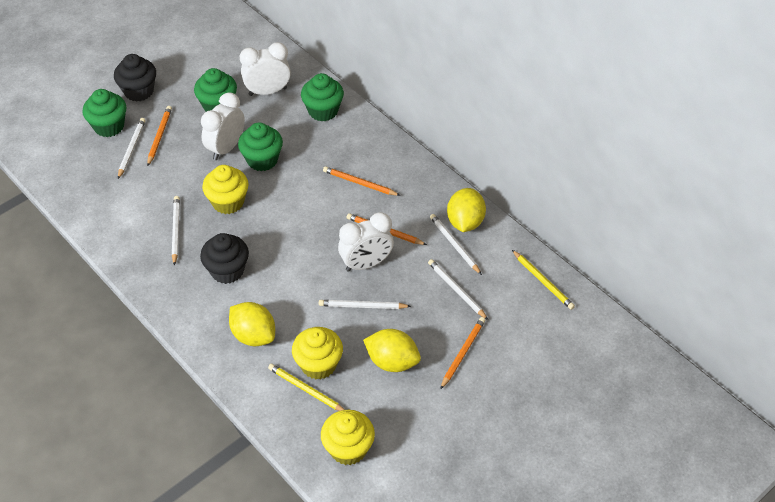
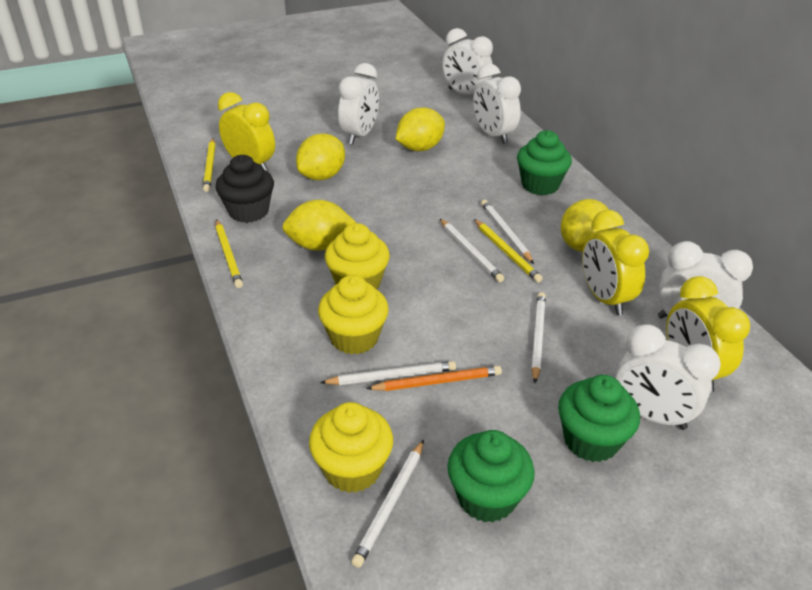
black cupcake: [114,54,156,102] [200,233,249,284] = 2 -> [216,155,274,223] = 1
green cupcake: [83,89,126,137] [194,68,237,112] [238,122,283,171] [301,73,344,121] = 4 -> [447,430,535,522] [517,130,572,195] [558,375,640,462] = 3
orange pencil: [147,106,172,166] [323,166,401,196] [347,213,427,245] [441,317,485,389] = 4 -> [366,366,502,391] = 1
white clock: [201,92,245,160] [240,42,291,96] [338,212,394,272] = 3 -> [338,63,379,145] [442,28,493,95] [473,64,521,144] [615,324,721,430] [658,241,753,319] = 5
yellow clock: none = 0 -> [218,92,275,172] [582,210,649,316] [666,276,750,393] = 3
yellow lemon: [229,302,275,346] [363,329,421,372] [447,188,486,232] = 3 -> [282,200,356,251] [296,133,345,180] [396,107,445,151] [561,199,613,252] = 4
yellow pencil: [268,364,345,411] [512,250,575,310] = 2 -> [203,138,215,192] [216,219,243,288] [474,219,543,283] = 3

